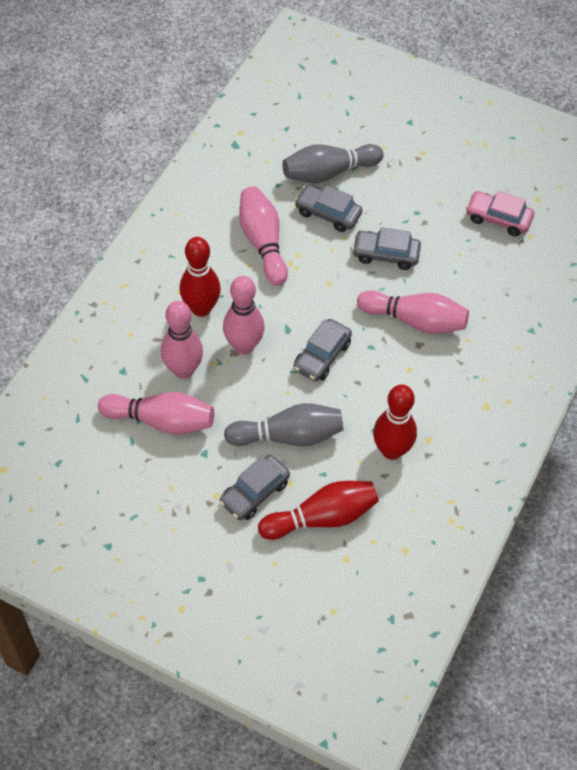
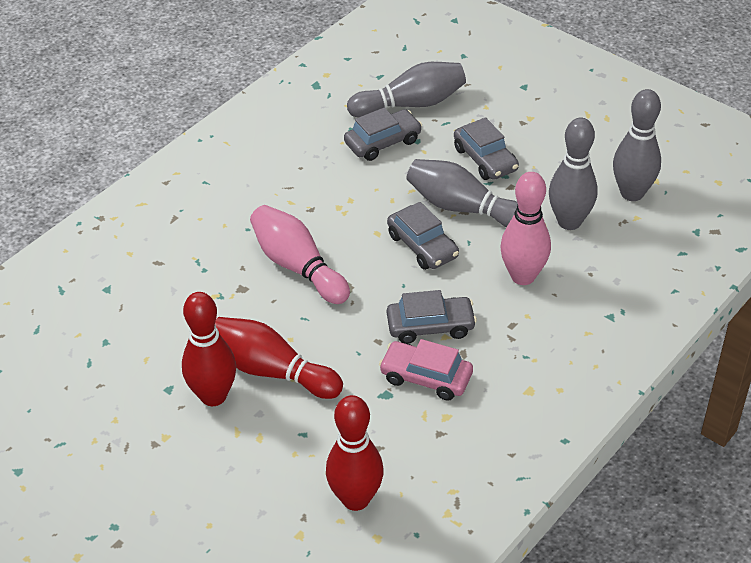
grey bowling pin: [224,403,343,446] [282,144,384,183] = 2 -> [347,62,466,118] [406,159,518,227] [549,118,598,230] [613,89,661,201] = 4
pink bowling pin: [98,392,214,435] [161,301,203,379] [223,276,264,354] [239,186,288,286] [357,290,469,334] = 5 -> [250,205,350,304] [500,172,551,285] = 2

